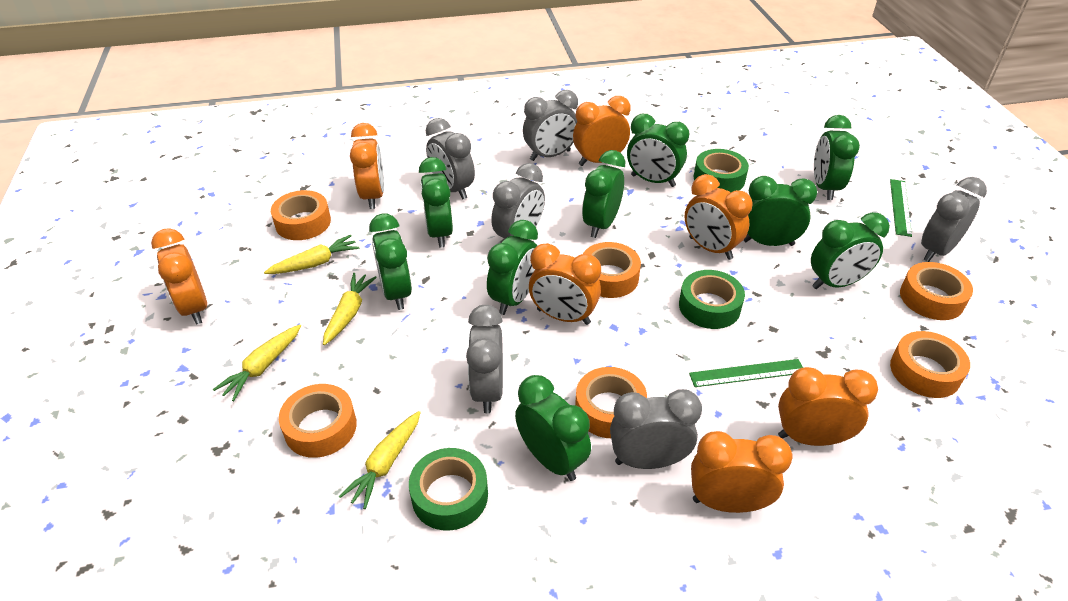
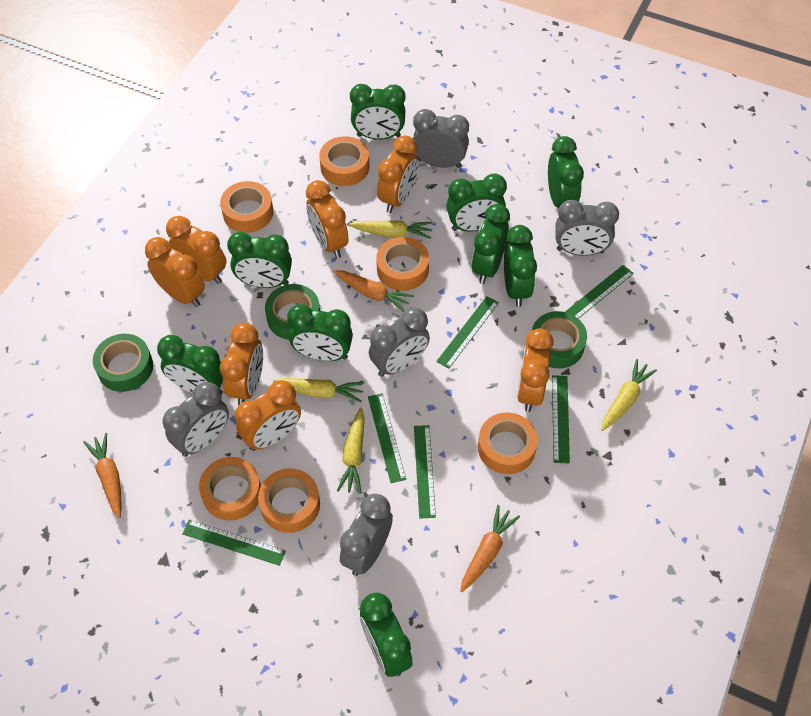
green ruler: [689,359,803,387] [890,179,912,237] = 2 -> [182,519,286,566] [368,393,406,483] [414,425,436,519] [436,296,499,369] [552,375,570,464] [565,265,634,319] = 6
grey clock: [426,118,475,199] [466,305,503,413] [491,163,545,239] [523,90,578,161] [610,389,702,469] [921,177,987,262] = 6 -> [163,382,229,457] [340,494,393,576] [369,307,430,377] [413,109,469,168] [555,200,619,256] = 5
orange carrot: none = 0 -> [83,433,122,518] [333,270,414,312] [460,505,520,592] = 3

